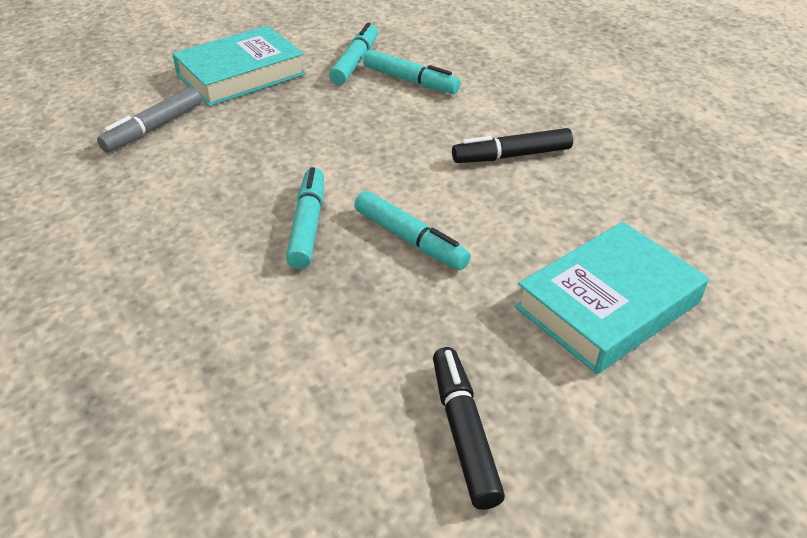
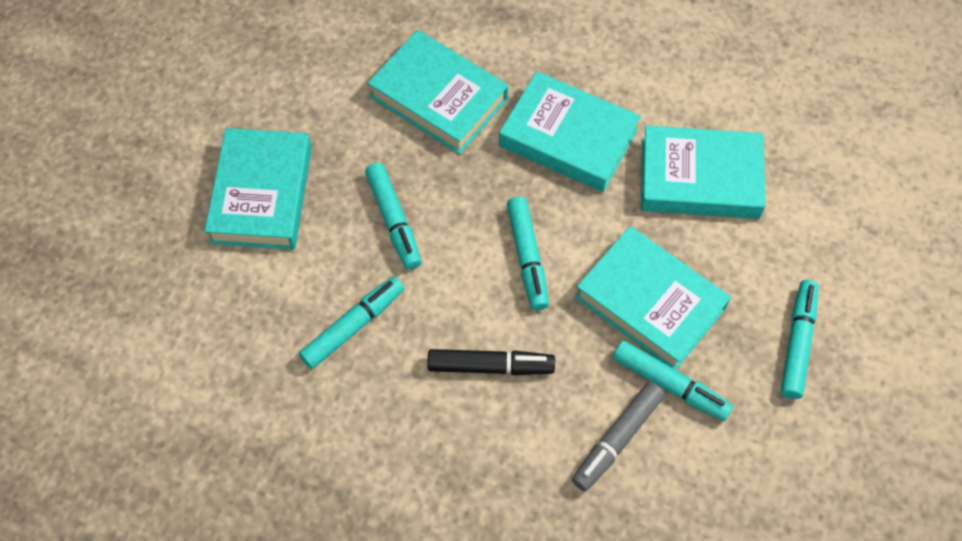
black marker: [433,347,505,510] [452,128,573,163] = 2 -> [427,349,555,375] = 1
turquoise book: [172,25,306,106] [515,222,709,374] = 2 -> [205,128,312,250] [368,30,508,154] [499,71,641,192] [575,226,731,370] [641,125,766,219] = 5
turquoise marker: [286,167,324,269] [329,22,378,85] [354,191,471,270] [363,49,461,94] = 4 -> [299,276,404,369] [365,163,421,270] [507,196,549,310] [613,341,733,421] [781,280,819,399] = 5

